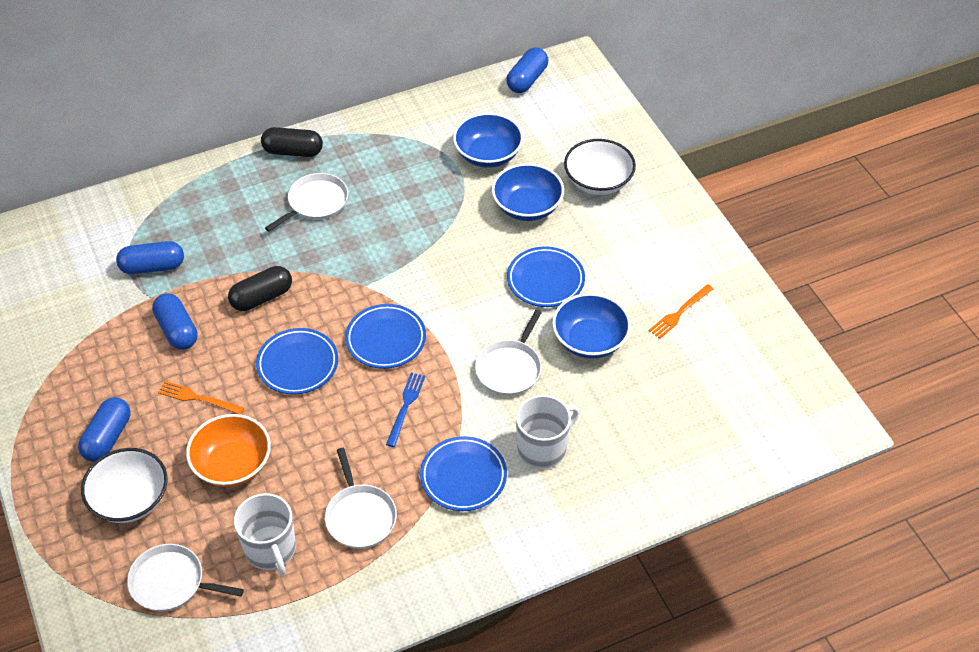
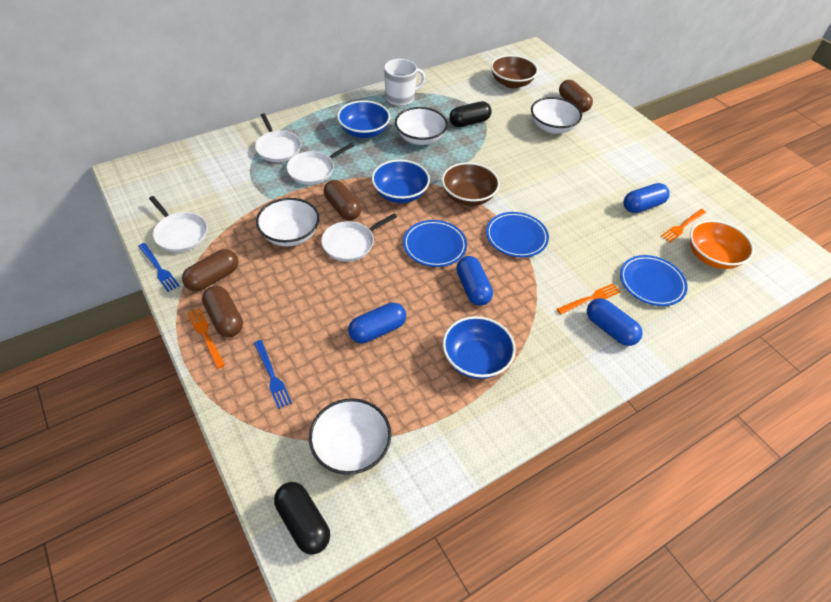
blue fork: [386,373,425,447] = 1 -> [138,243,180,292] [254,340,292,409] = 2
blue plate: [256,328,338,395] [345,304,426,369] [420,436,507,511] [507,246,585,307] = 4 -> [403,220,467,267] [486,212,549,257] [620,255,688,306] = 3
brown bowl: none = 0 -> [442,162,500,206] [491,55,538,88] = 2
brown capsule: none = 0 -> [182,249,238,291] [202,286,243,337] [324,180,361,220] [559,80,593,112] = 4
orange fork: [158,381,244,414] [649,284,713,339] = 2 -> [187,308,225,369] [557,283,621,314] [661,209,706,242] = 3
white bowl: [81,448,168,523] [564,139,636,195] = 2 -> [256,198,320,246] [309,398,391,475] [395,107,448,145] [531,97,582,134] = 4
white mug: [234,493,296,575] [516,395,579,469] = 2 -> [384,59,425,106] = 1

